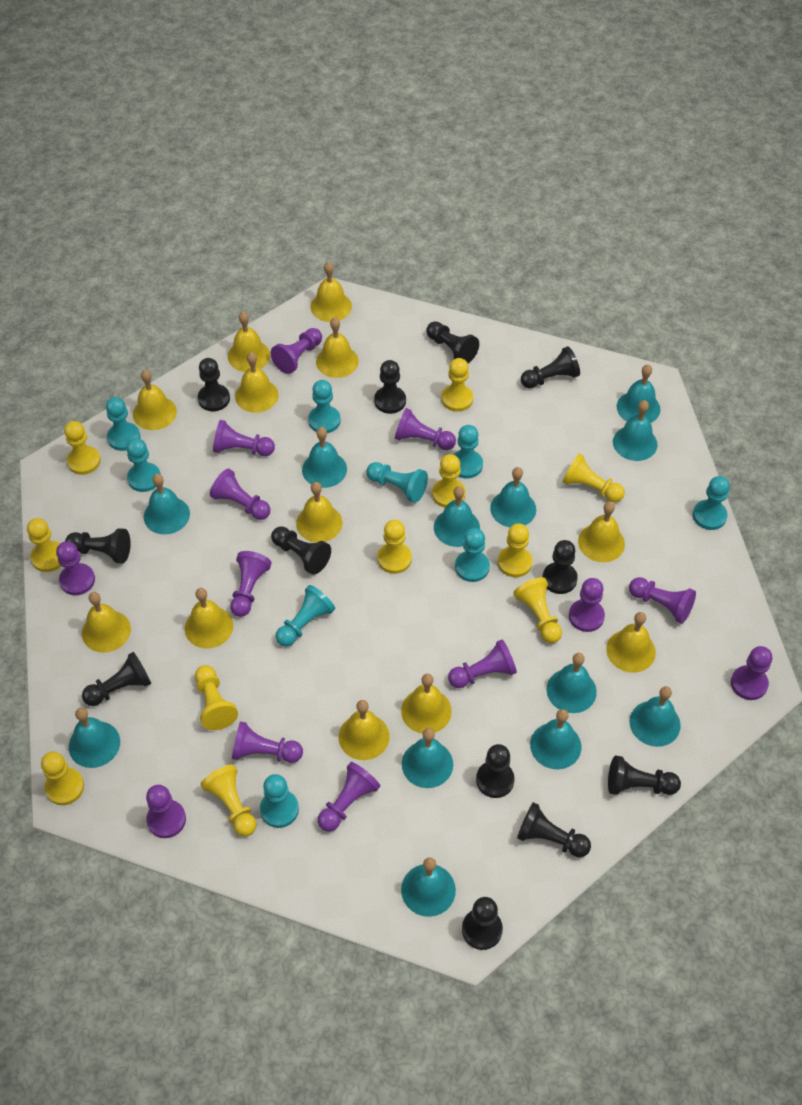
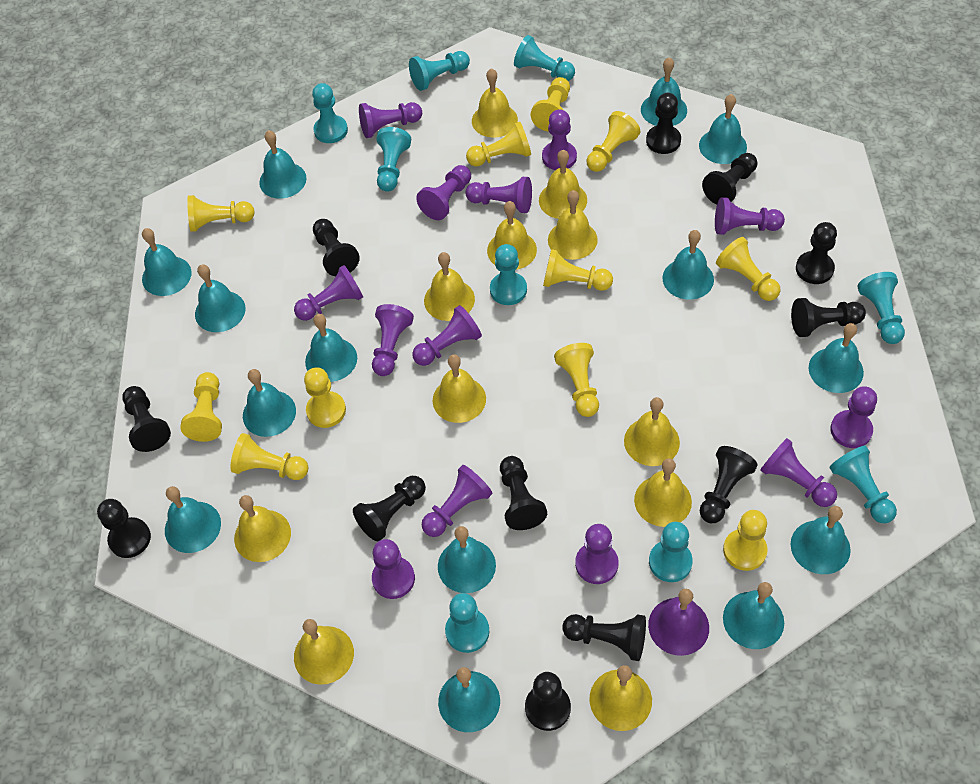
purple bell: none = 0 -> [648,589,709,656] = 1
turquoise bell: [69,708,120,768] [144,474,190,535] [302,427,347,488] [401,857,456,917] [402,728,453,788] [434,486,480,547] [490,467,536,527] [530,709,581,769] [546,653,597,713] [613,400,657,461] [617,365,661,423] [629,686,681,747] = 12 -> [142,228,191,296] [165,486,221,553] [195,264,245,332] [243,369,296,437] [259,130,307,199] [305,314,357,382] [438,526,496,593] [438,667,500,732] [641,57,687,126] [663,230,714,300] [699,94,747,164] [723,582,784,649] [791,506,851,574] [808,323,864,393] = 14
yellow bell: [82,592,131,653] [133,370,177,430] [185,588,233,648] [228,312,270,372] [235,352,279,413] [296,482,342,542] [310,262,352,322] [316,317,359,378] [338,700,390,760] [401,674,452,733] [578,502,625,562] [606,612,656,673] = 12 -> [234,495,291,562] [294,619,354,685] [424,252,475,321] [433,354,486,423] [472,68,518,138] [487,201,537,270] [539,150,587,219] [548,190,598,260] [589,665,652,731] [624,397,680,466] [634,458,692,527] = 11

